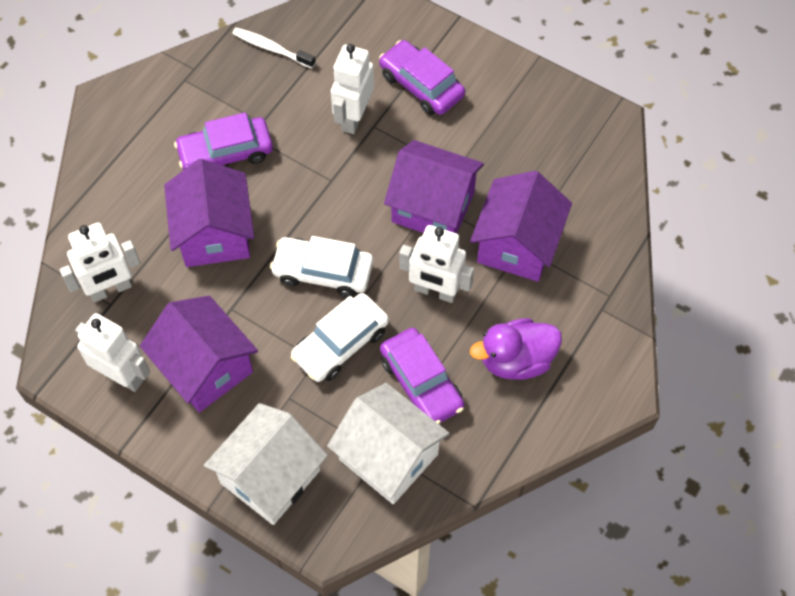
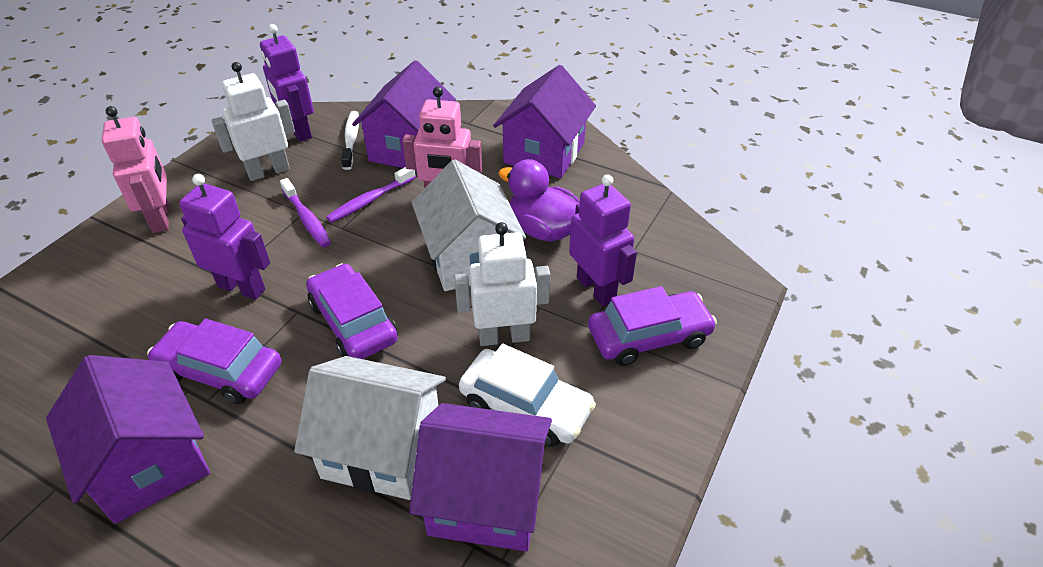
pink robot: none = 0 -> [102,106,169,233] [402,87,482,188] = 2
purple robot: none = 0 -> [179,174,270,300] [260,24,314,142] [569,174,637,306] = 3
purple toothbrush: none = 0 -> [280,178,331,247] [326,167,416,223] = 2
white car: [270,236,373,297] [291,293,389,382] = 2 -> [459,344,596,447] = 1
white robot: [59,223,140,303] [75,313,150,392] [331,44,374,134] [399,225,474,303] = 4 -> [211,62,295,181] [454,222,550,346] = 2

